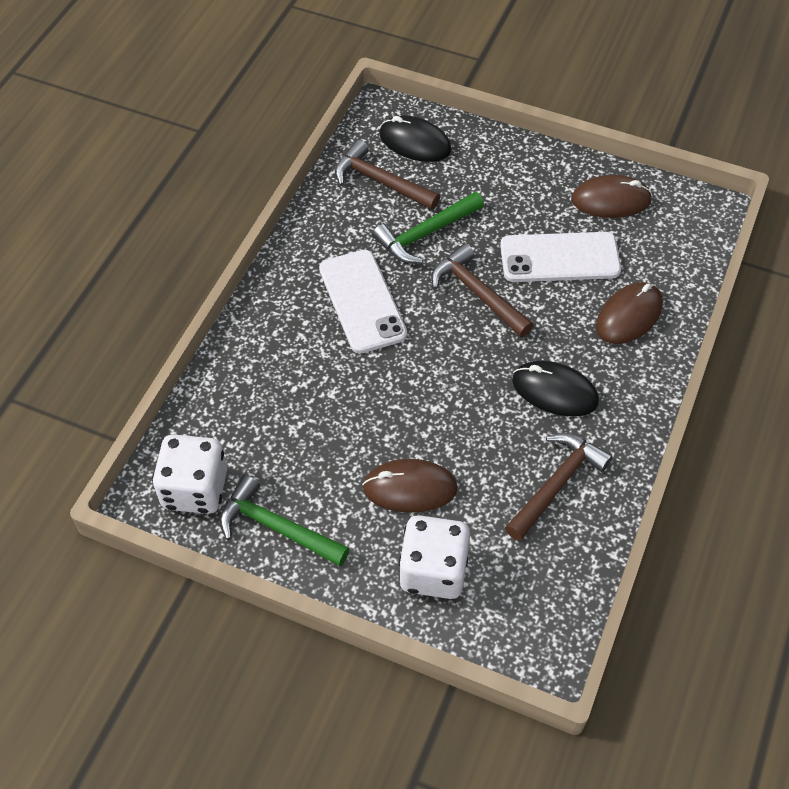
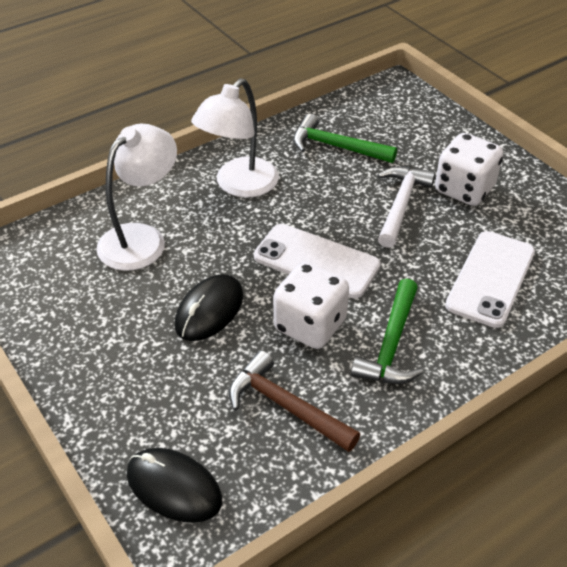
brown hammer: [335,140,440,210] [431,244,533,337] [505,433,613,541] = 3 -> [229,351,361,452] = 1
brown mouse: [362,459,458,513] [571,175,653,218] [596,282,663,344] = 3 -> none = 0
white hammer: none = 0 -> [378,166,435,248] = 1
white lamp: none = 0 -> [96,123,177,271] [191,79,279,198] = 2

